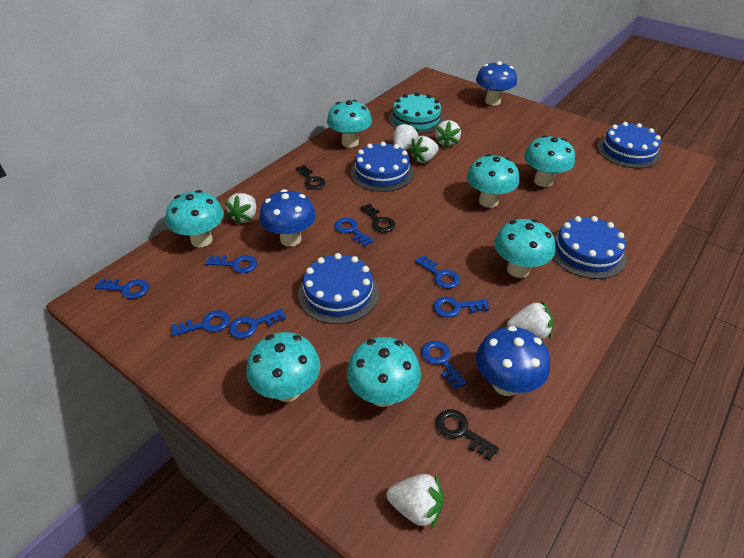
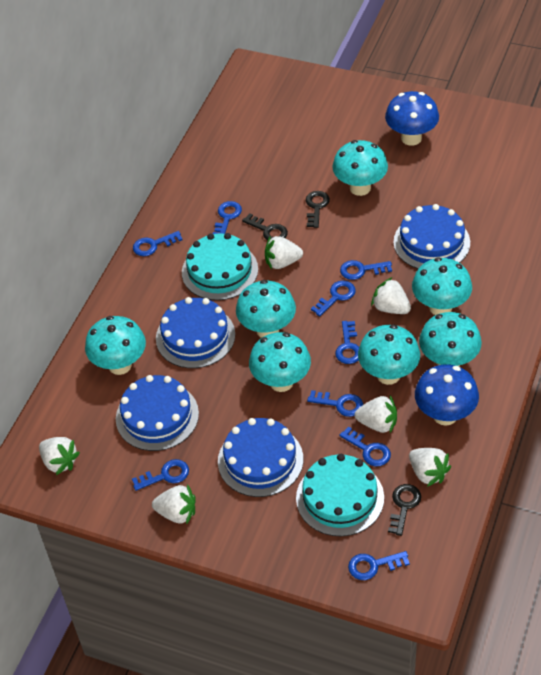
blue key: [95,279,149,299] [171,310,230,336] [205,255,257,273] [229,308,286,339] [334,218,374,246] [415,255,460,289] [421,341,467,390] [433,297,490,318] = 8 -> [132,459,189,491] [133,231,183,256] [213,201,242,234] [307,390,363,417] [311,280,356,316] [335,321,359,364] [339,426,391,467] [340,260,392,280] [348,551,410,580] = 9
blue mushroom: [259,189,316,247] [476,61,517,105] [476,326,550,396] = 3 -> [385,91,439,146] [415,364,479,426] = 2
turquoise cake: [388,92,444,134] = 1 -> [182,233,258,300] [296,454,384,536] = 2

